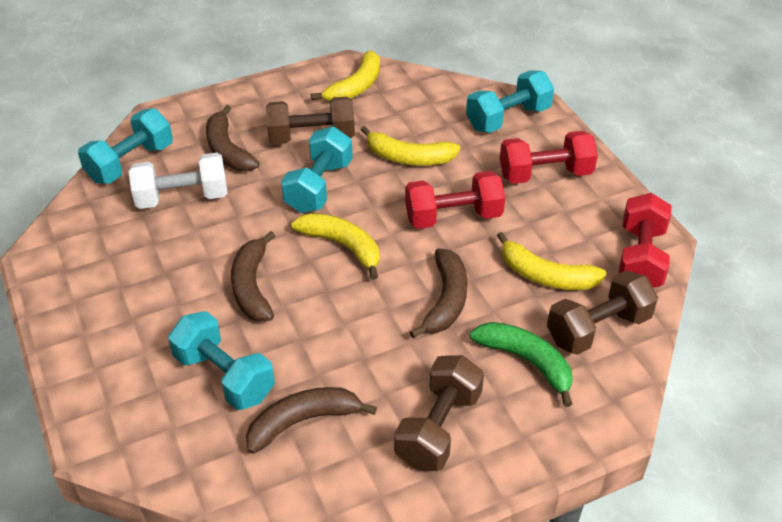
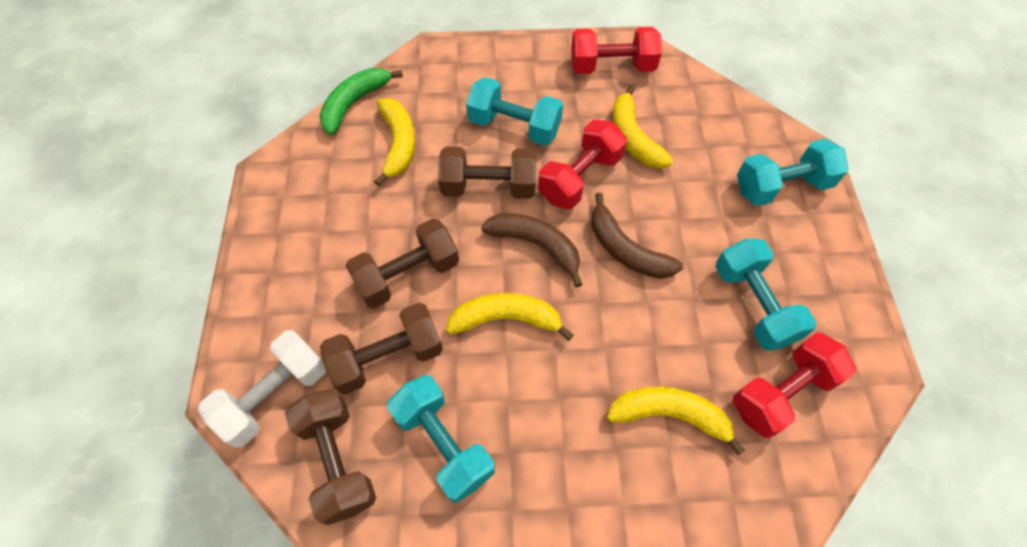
brown banana: [206,105,260,171] [231,231,275,321] [246,387,377,454] [410,249,468,338] = 4 -> [481,213,583,288] [591,193,683,279] = 2
brown dumbbell: [266,97,355,144] [394,355,484,471] [547,270,658,355] = 3 -> [285,389,376,525] [320,303,443,394] [346,218,459,308] [438,146,536,199] = 4

